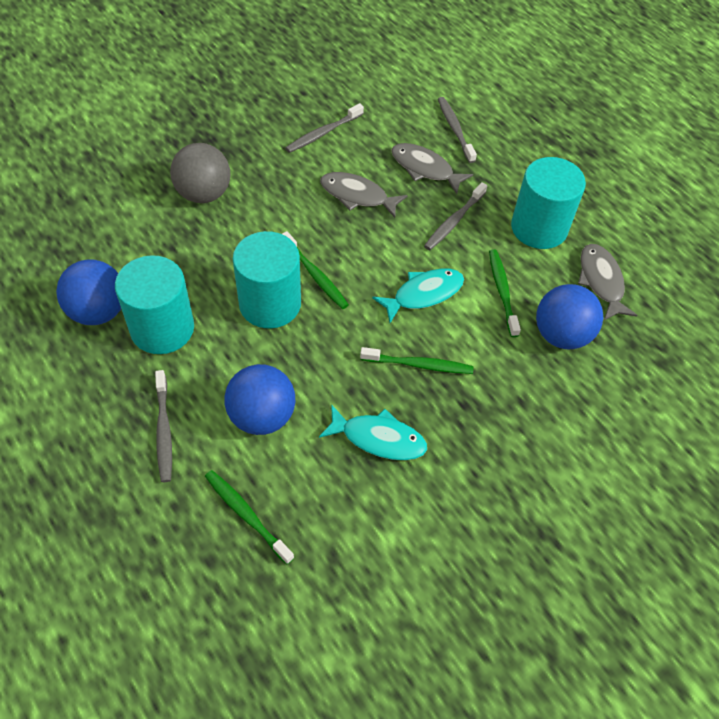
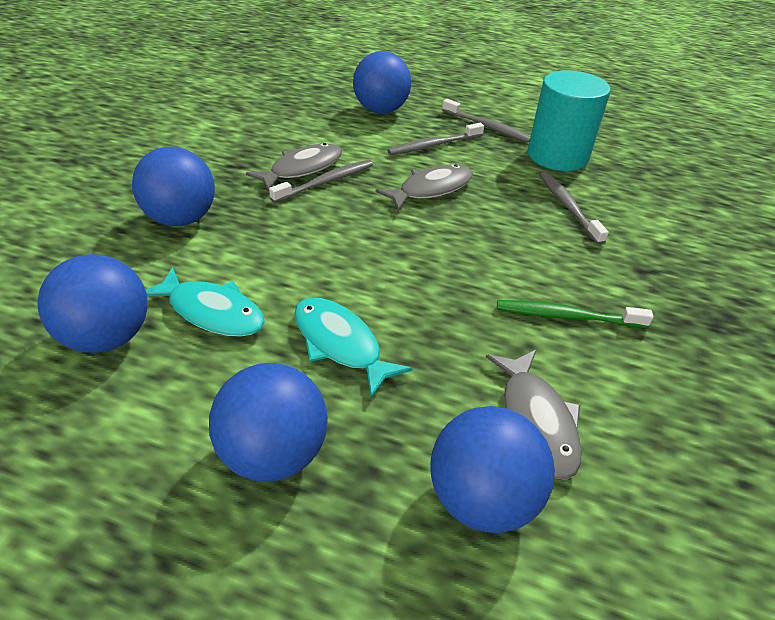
blue ball: [56,259,121,325] [224,364,295,435] [536,284,603,349] = 3 -> [37,254,147,353] [132,147,215,226] [209,363,328,482] [353,51,411,114] [430,406,555,533] = 5
green toothbrush: [205,470,294,565] [282,231,349,309] [360,347,474,374] [489,249,521,337] = 4 -> [497,300,653,328] = 1
grey ball: [170,143,230,203] = 1 -> none = 0
turquoise cylinder: [115,255,194,354] [233,231,301,329] [511,157,586,249] = 3 -> [528,70,611,171] = 1

